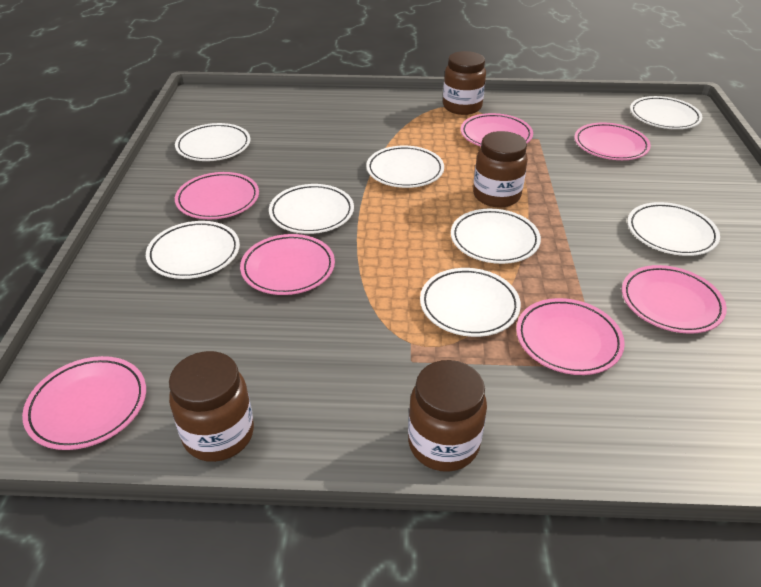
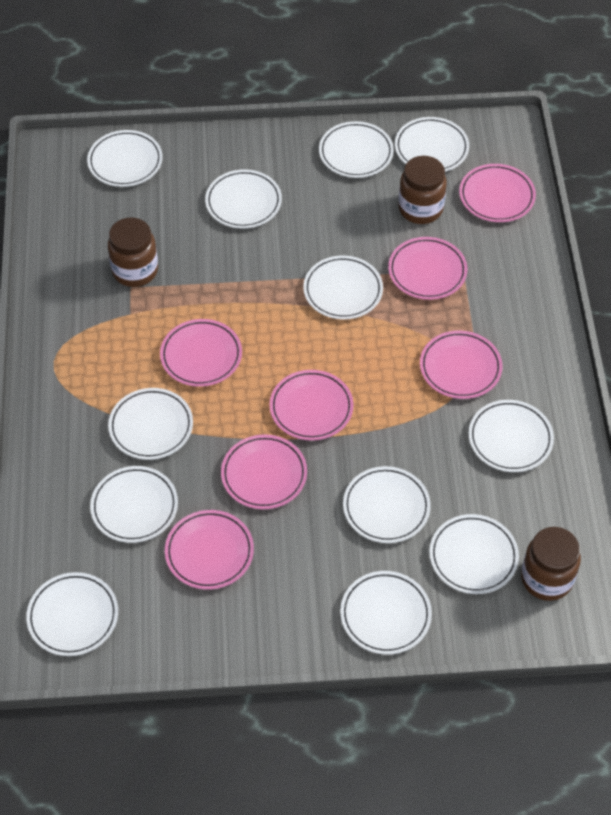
brown jar: [169,351,254,462] [408,360,487,472] [443,51,486,115] [473,131,528,207] = 4 -> [108,217,158,287] [399,156,447,224] [521,527,581,601] = 3
white plate: [146,221,240,279] [175,123,250,161] [269,184,354,234] [366,146,444,188] [420,268,521,337] [451,209,541,264] [627,202,720,256] [630,96,702,129] = 8 -> [26,572,118,656] [87,130,162,187] [90,466,178,543] [108,388,193,460] [205,169,282,229] [303,255,383,320] [319,121,394,178] [340,571,432,655] [343,466,431,543] [395,117,469,172] [429,514,519,594] [468,400,554,472] = 12

